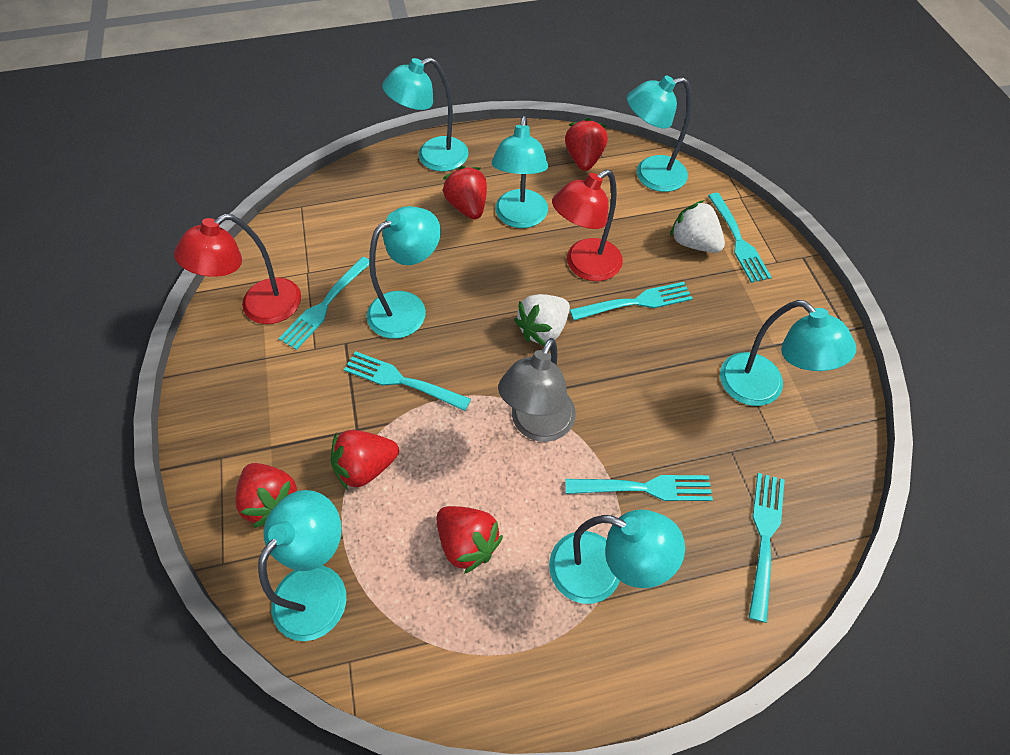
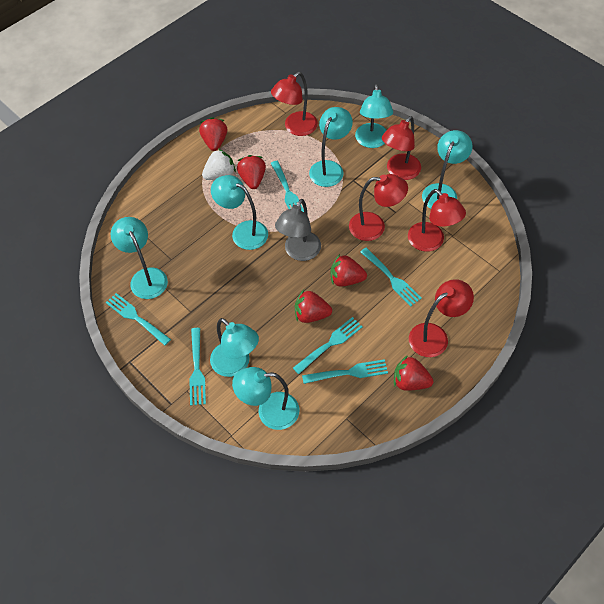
red lamp: [174,214,301,324] [552,169,623,281] = 2 -> [271,72,318,136] [349,174,408,241] [382,116,421,180] [408,189,466,252] [409,279,474,357] = 5
white strawberry: [514,294,570,346] [670,200,725,253] = 2 -> [202,149,236,180] = 1

